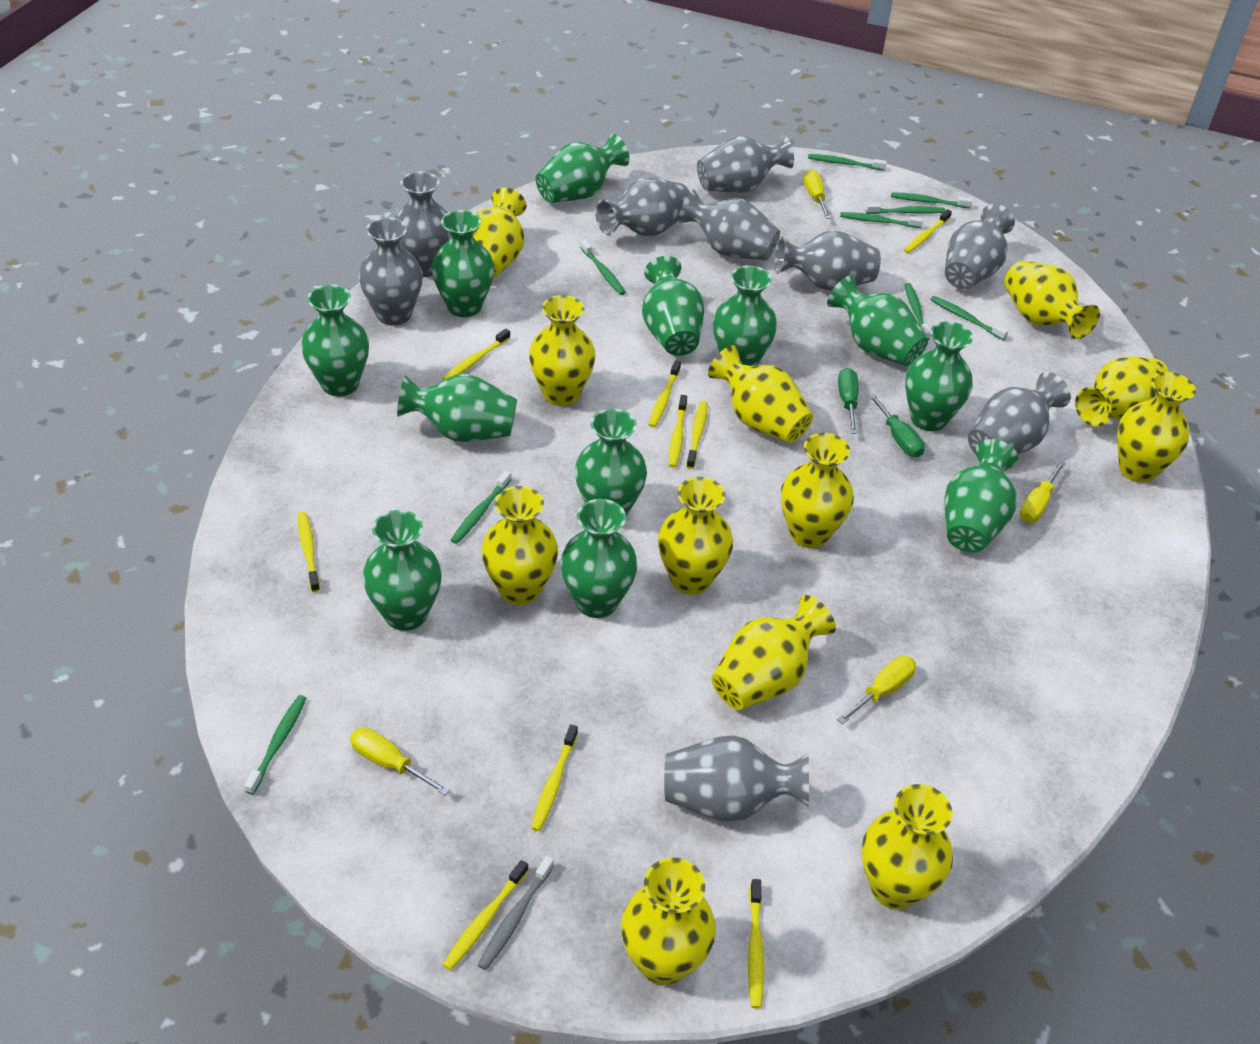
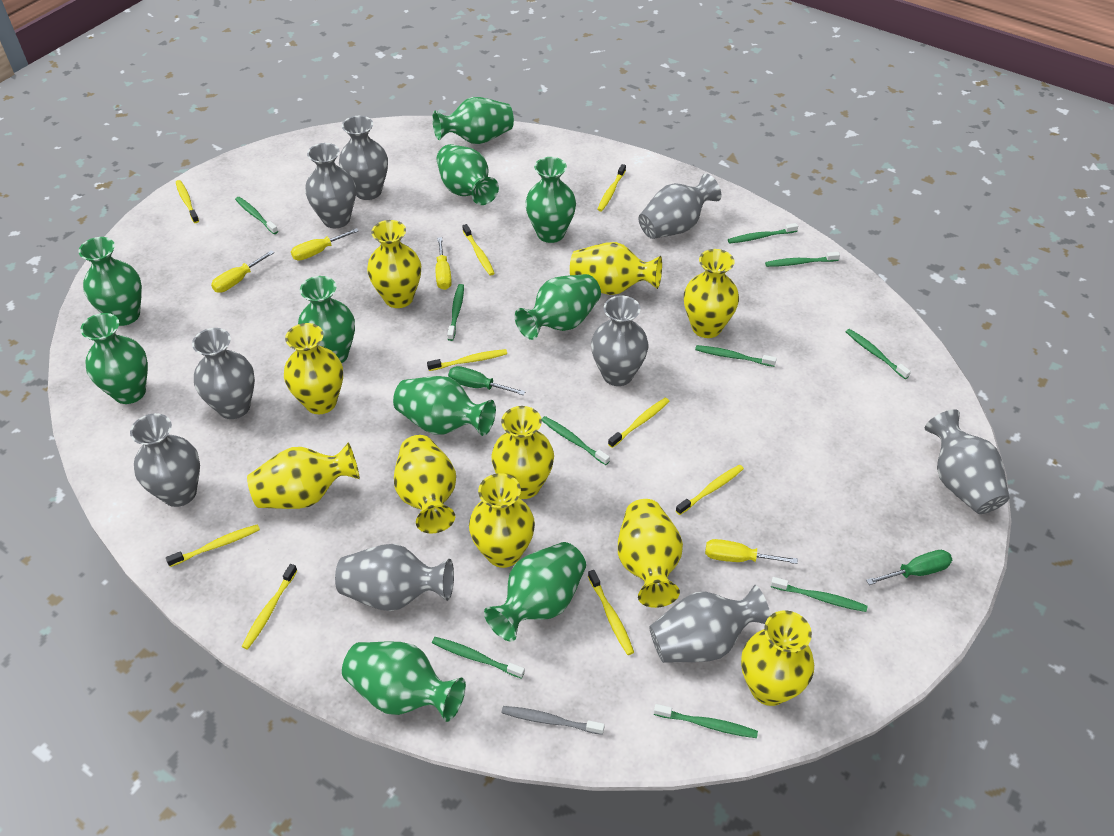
green toothbrush: [244,695,306,794] [451,470,512,544] [580,240,626,295] [808,154,887,171] [840,212,923,228] [866,203,946,214] [891,192,972,208] [905,283,931,340] [931,296,1008,340] = 9 -> [235,197,278,234] [432,637,525,679] [447,284,464,341] [542,416,610,465] [654,704,758,738] [695,345,777,367] [728,223,798,244] [765,252,840,267] [771,577,867,612] [846,329,911,379] = 10
green vase: [301,285,369,396] [363,510,442,631] [397,374,517,442] [431,210,495,317] [536,134,630,203] [560,499,638,618] [575,409,647,516] [642,256,704,356] [713,265,777,366] [827,275,928,366] [905,321,973,431] [944,439,1018,553] = 12 -> [78,237,142,326] [80,313,148,404] [298,276,355,363] [342,642,466,722] [393,376,496,436] [432,97,514,144] [437,144,499,205] [484,542,586,642] [515,274,601,340] [525,157,576,243] = 10
yellow vase: [473,188,526,278] [481,486,558,605] [529,295,596,406] [621,858,716,986] [658,477,733,595] [708,345,813,443] [712,595,836,710] [781,433,854,548] [862,784,953,910] [1004,261,1100,339] [1075,356,1169,426] [1117,372,1196,483] = 12 -> [247,443,360,509] [284,323,343,414] [367,220,421,308] [394,435,456,534] [469,473,535,568] [491,406,554,499] [570,242,662,295] [618,499,683,608] [684,249,739,338] [741,611,814,706] = 10

